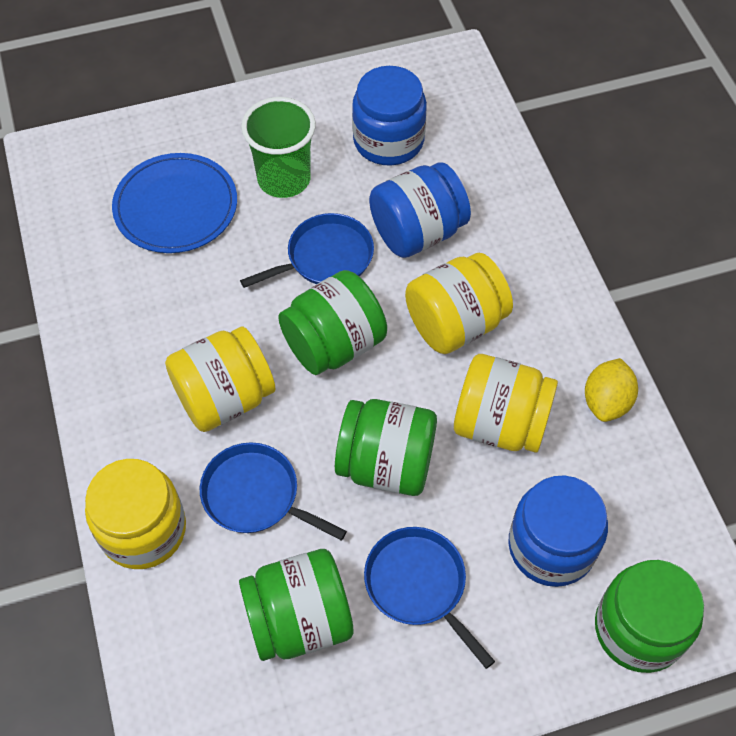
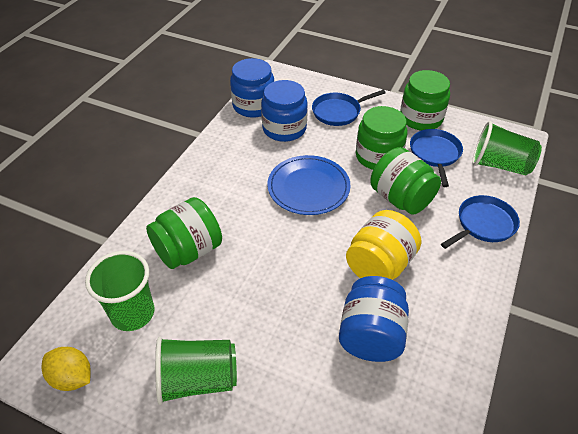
green cup: [241,97,316,198] = 1 -> [85,251,154,331] [155,337,237,405] [472,121,542,175] = 3
yellow jar: [85,459,186,569] [165,326,276,432] [405,253,513,354] [454,354,558,453] = 4 -> [346,210,421,280] = 1

